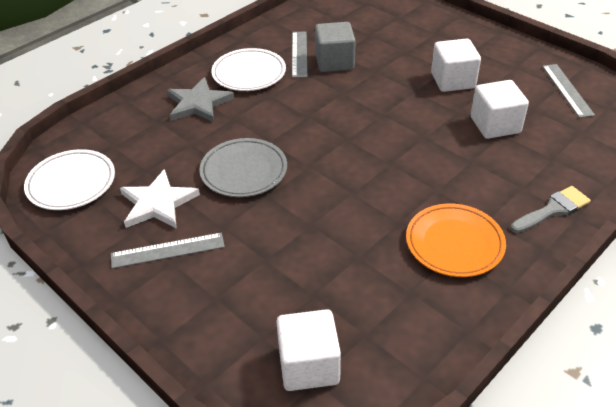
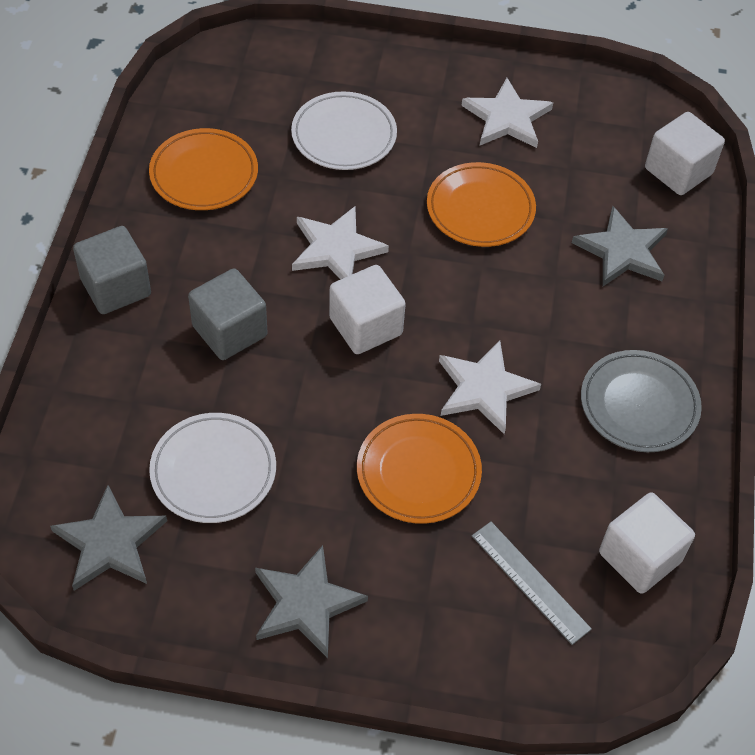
grey brush: [511,186,591,233] = 1 -> none = 0
grey cube: [315,22,356,72] = 1 -> [73,226,151,314] [188,268,267,360] = 2
grey ruler: [111,233,225,268] [292,31,307,78] [542,64,595,118] = 3 -> [472,521,592,645] = 1
grey star: [167,77,235,123] = 1 -> [50,485,167,591] [255,545,368,658] [572,206,668,286] = 3
orange plate: [406,204,506,277] = 1 -> [149,128,258,210] [357,414,482,524] [427,162,536,247] = 3
white star: [120,169,200,229] = 1 -> [292,206,389,280] [439,340,541,434] [461,78,553,148] = 3

